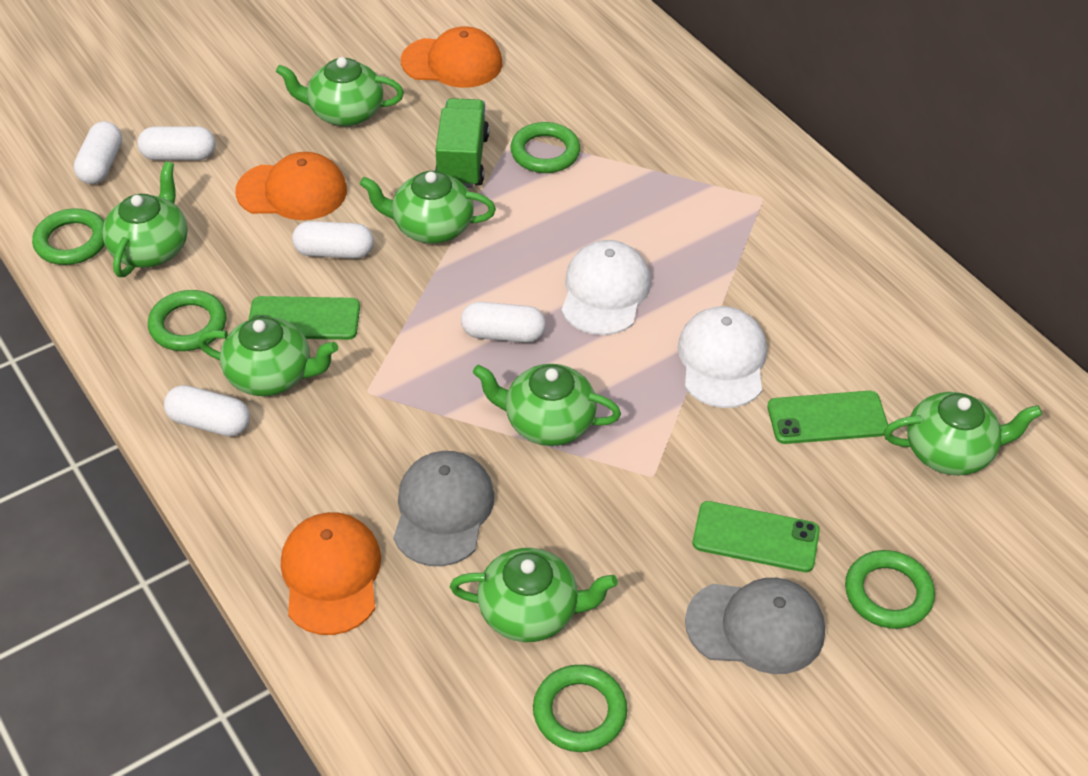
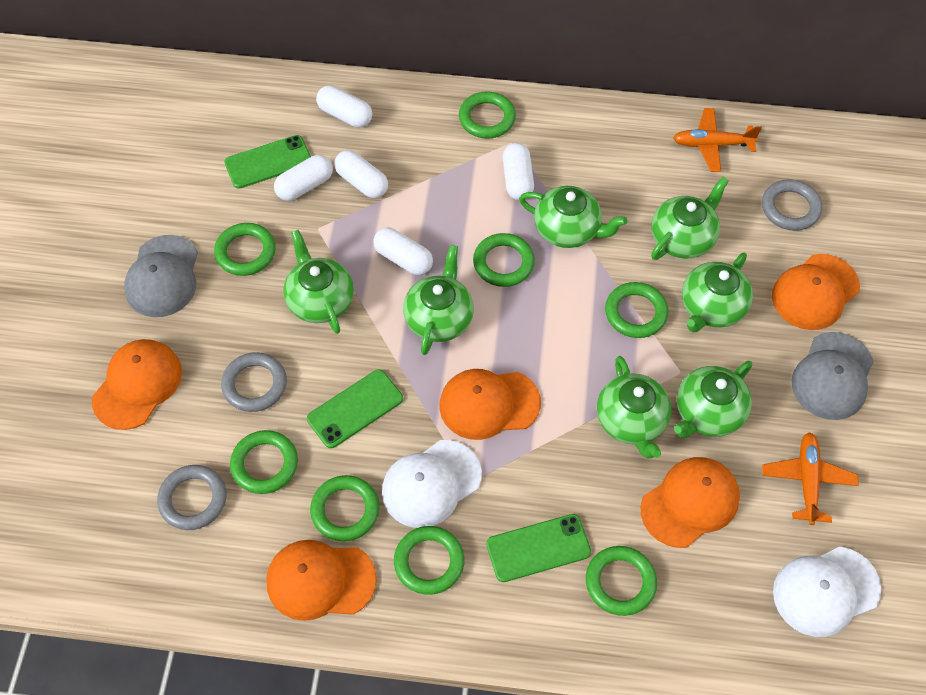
green ring: [32,208,105,265] [148,290,227,351] [510,122,580,173] [533,665,627,752] [845,550,935,629] = 5 -> [214,223,276,276] [230,430,298,494] [310,475,380,541] [394,526,465,595] [459,91,516,139] [473,233,535,287] [586,546,657,616] [605,282,668,338] = 8
green truck: [435,98,489,188] = 1 -> none = 0
grey ring: none = 0 -> [157,465,227,530] [221,352,287,412] [762,179,822,231] = 3
orange cap: [235,152,347,220] [281,512,381,635] [401,26,502,88] = 3 -> [92,339,182,430] [267,540,377,621] [439,369,541,440] [640,457,740,548] [772,254,860,330] = 5
orange plane: none = 0 -> [673,108,762,172] [762,432,859,525] = 2

